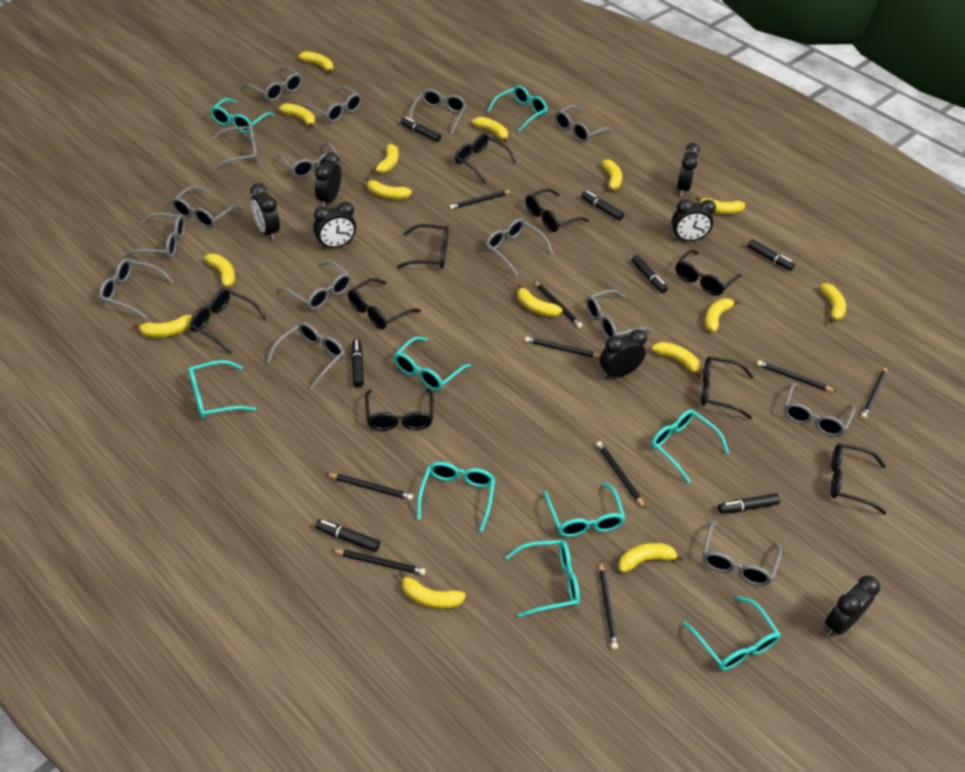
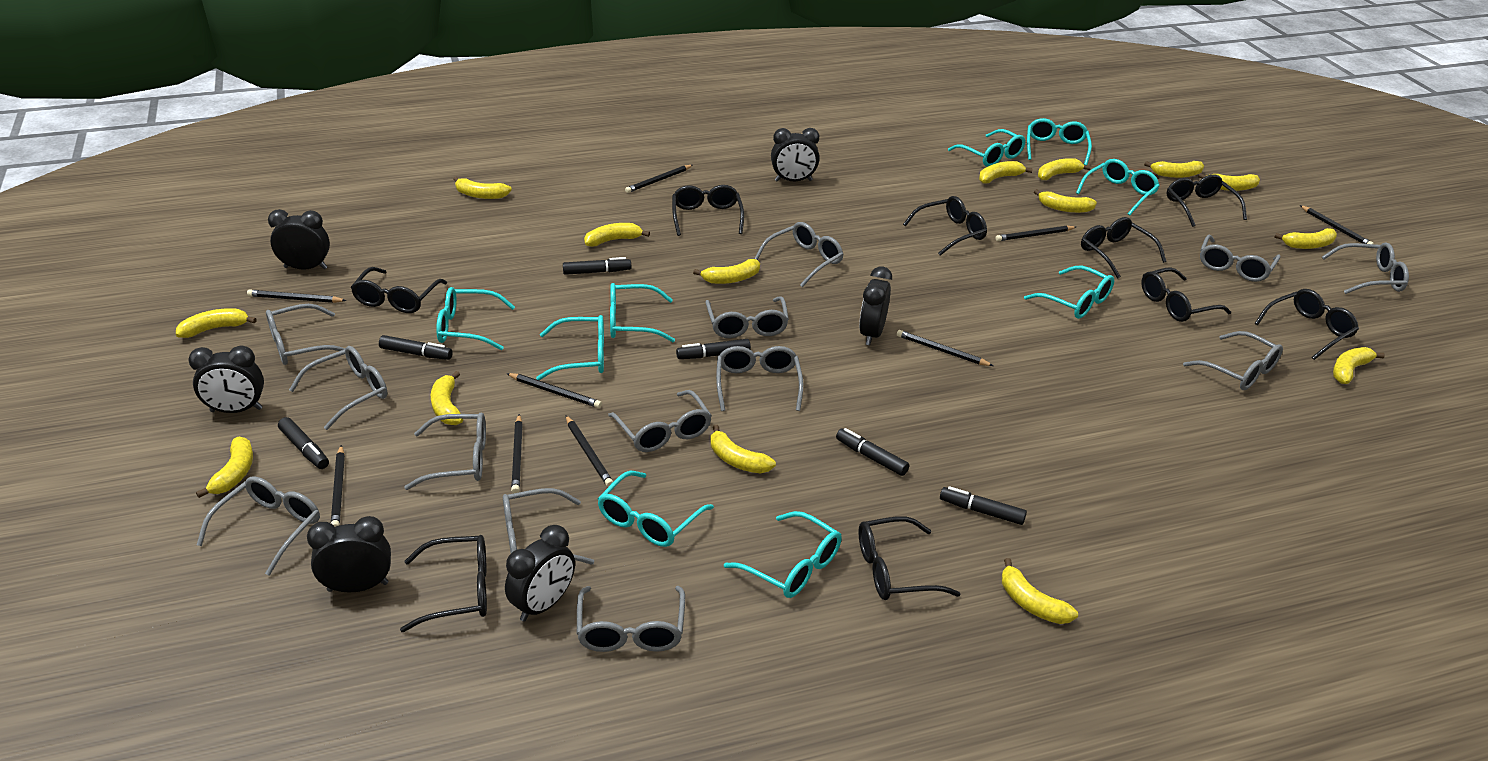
black clock: [250,183,280,240] [313,202,356,249] [315,152,341,207] [600,329,647,379] [671,199,716,241] [677,143,700,196] [825,576,880,637] = 7 -> [188,346,264,413] [268,209,330,270] [307,516,391,593] [505,525,575,622] [771,128,820,182] [859,267,892,345] = 6
black marker: [315,519,380,552] [351,339,364,388] [401,117,441,142] [581,191,624,220] [631,255,668,293] [718,493,780,514] [747,239,795,271] = 7 -> [278,417,329,469] [379,335,453,360] [563,257,631,275] [676,339,751,359] [836,428,909,476] [940,486,1027,525] = 6
grey glasses: [99,259,174,319] [124,213,185,258] [171,186,243,228] [211,125,258,170] [243,67,302,101] [267,322,345,390] [278,142,339,178] [278,261,351,310] [303,87,362,122] [409,89,466,134] [485,218,553,275] [555,105,613,142] [586,289,653,339] [702,520,782,586] [784,383,855,437] = 15 -> [197,477,320,576] [266,304,345,365] [289,346,388,430] [404,413,486,490] [503,488,594,565] [577,586,685,652] [608,390,712,452] [705,296,789,338] [716,346,803,411] [754,222,844,287] [1183,331,1283,390] [1200,235,1281,282] [1322,242,1409,294] = 13

